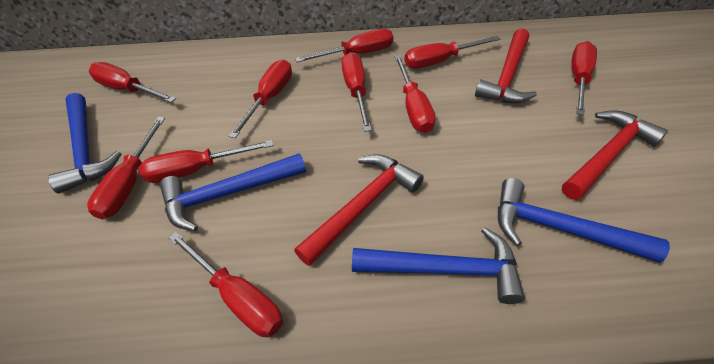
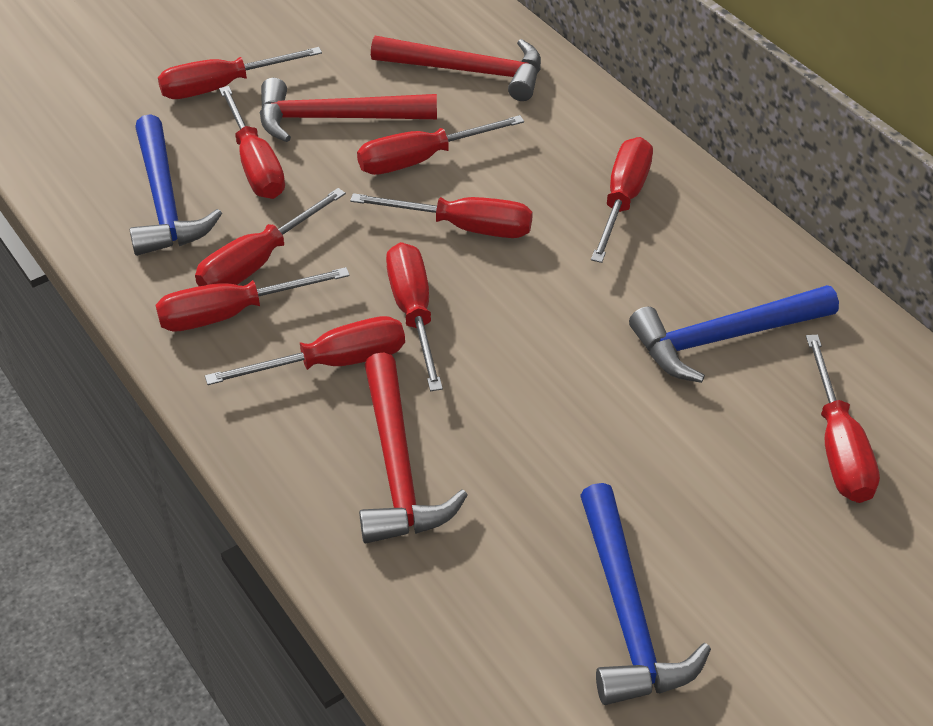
blue hammer: [48,93,122,193] [160,153,306,231] [352,227,525,304] [498,178,670,263] = 4 -> [130,114,222,256] [580,483,711,705] [629,285,839,383] = 3

